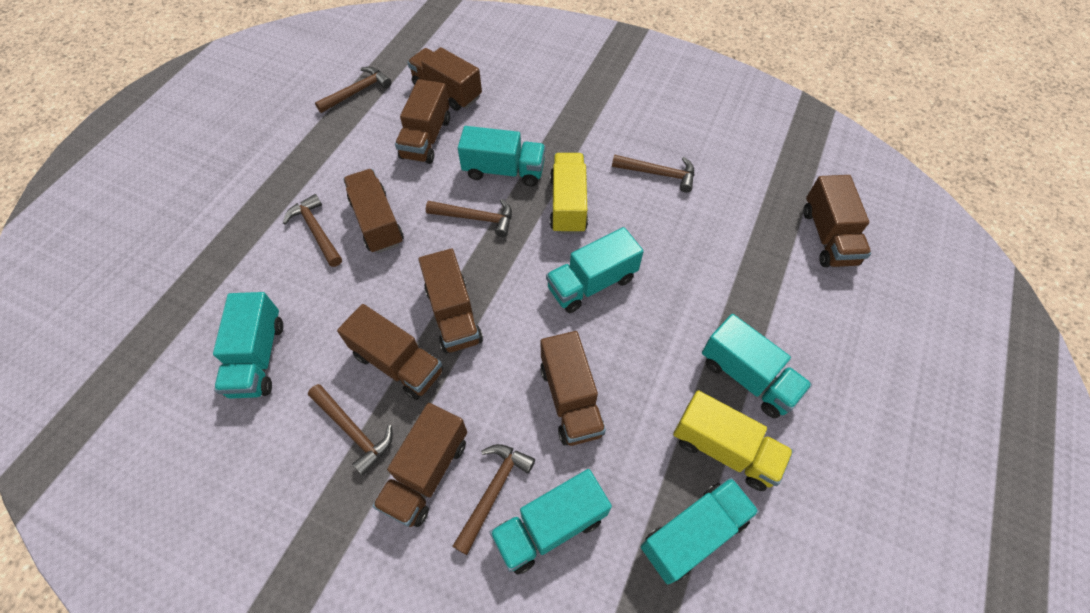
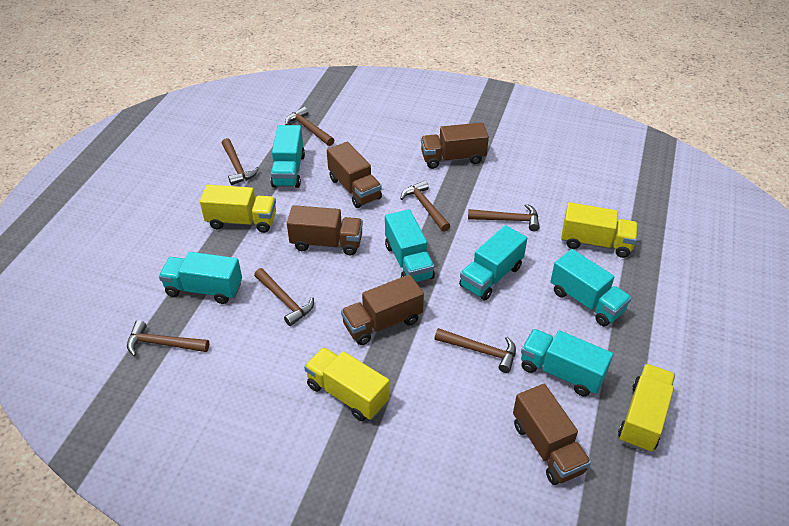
brown hammer: [283,194,342,267] [308,384,393,475] [315,67,391,113] [426,199,512,237] [452,444,535,555] [612,155,695,193] = 6 -> [127,320,209,356] [222,138,259,185] [254,268,314,326] [285,107,334,146] [400,180,450,232] [434,328,516,373] [468,204,540,231] = 7
brown truck: [337,304,443,400] [343,169,404,253] [372,403,467,527] [395,79,450,164] [407,47,482,111] [419,249,483,353] [540,331,606,446] [803,175,871,267] = 8 -> [287,205,363,255] [327,142,382,208] [341,274,424,345] [421,122,489,169] [513,384,591,485] = 5
yellow truck: [550,153,588,234] [673,390,793,491] = 2 -> [200,185,276,233] [304,347,390,421] [561,202,638,258] [618,364,675,452] = 4

